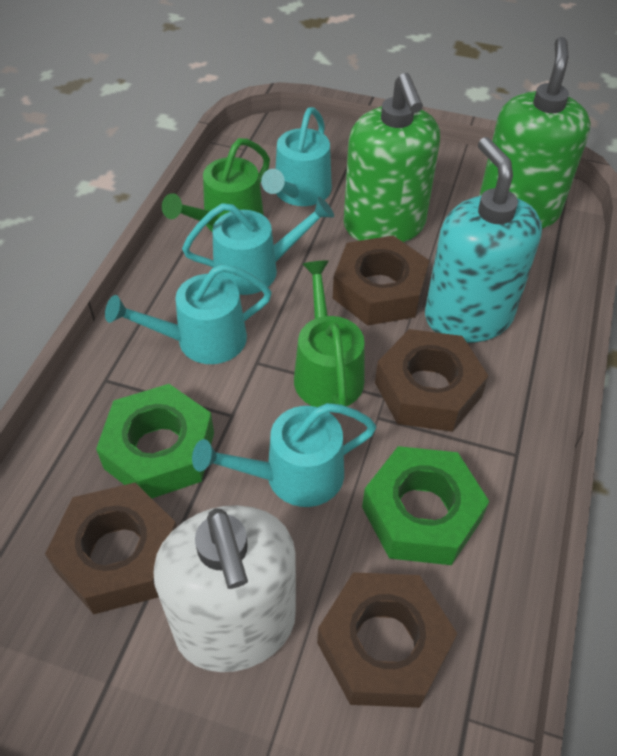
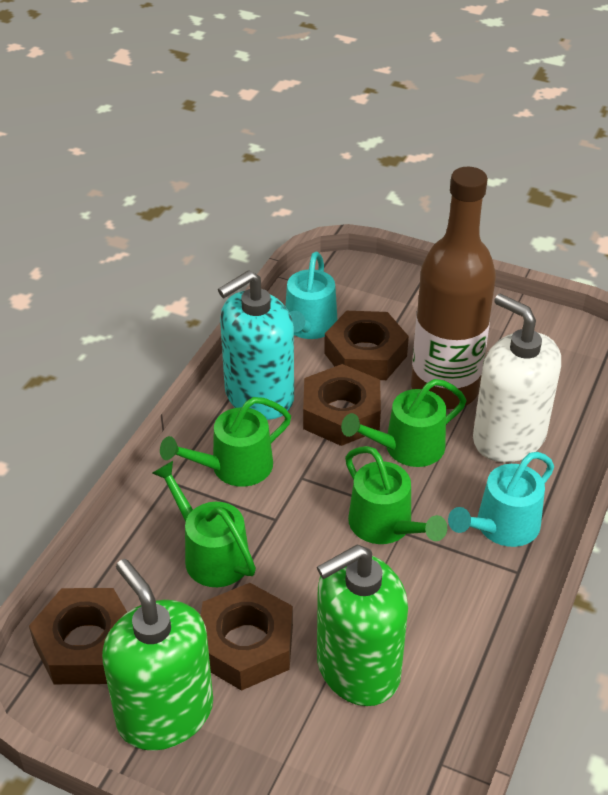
brown bottle: none = 0 -> [411,167,496,409] = 1
green nut: [96,384,214,498] [362,446,489,565] = 2 -> none = 0
green watering can: [162,138,270,232] [294,260,364,407] = 2 -> [152,461,256,587] [160,397,291,487] [341,379,466,467] [345,446,447,544] = 4
turquoise watering can: [105,264,272,364] [182,197,334,295] [192,403,376,507] [261,107,332,206] = 4 -> [285,252,338,339] [448,452,554,547] = 2

